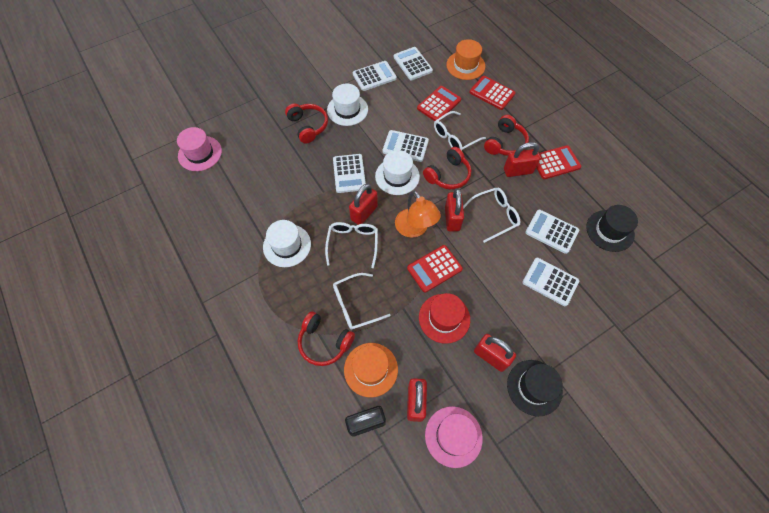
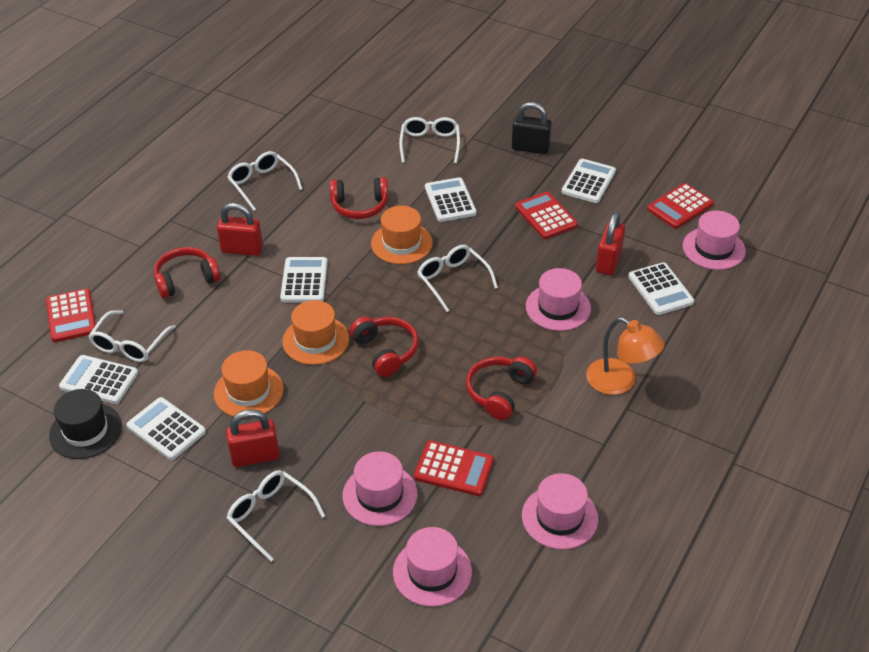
black hat: [507,360,563,416] [586,205,638,252] = 2 -> [49,389,122,459] = 1
orange hat: [344,343,398,397] [446,39,485,80] = 2 -> [214,350,284,417] [282,300,349,365] [371,206,433,264] = 3
pink hat: [177,127,222,171] [425,406,483,468] = 2 -> [342,451,417,526] [393,527,472,607] [522,473,598,550] [526,268,591,331] [683,211,746,270] = 5
red hat: [419,293,470,344] = 1 -> none = 0
red padlock: [349,184,378,225] [407,378,427,422] [445,189,464,231] [474,334,516,372] [504,142,540,177] = 5 -> [217,203,263,256] [226,409,280,467] [596,212,625,275] = 3
white glasses: [325,222,378,268] [333,273,391,330] [434,111,486,151] [463,188,520,243] = 4 -> [89,310,176,362] [227,151,302,211] [227,470,325,562] [399,117,460,163] [417,245,498,312] = 5
white hat: [263,220,311,267] [327,83,368,126] [375,150,420,195] = 3 -> none = 0

